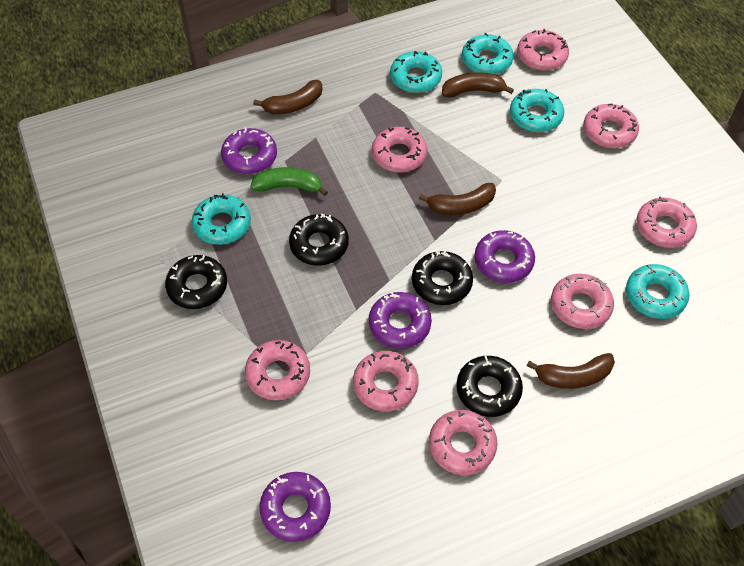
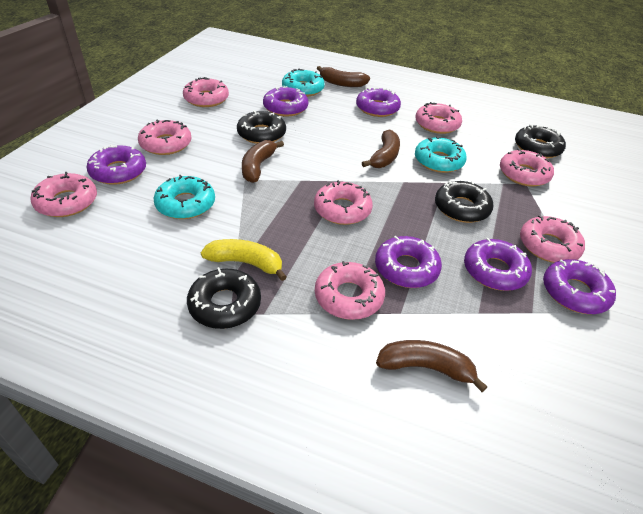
green banana: [250,167,328,196] = 1 -> none = 0
purple donut: [221,127,277,174] [259,472,331,542] [369,292,432,349] [474,230,535,283] = 4 -> [87,144,146,185] [263,86,308,117] [356,88,401,117] [375,236,442,288] [464,238,532,291] [543,259,616,314] = 6
turquoise donut: [192,193,251,245] [390,51,442,93] [462,33,514,74] [510,89,564,132] [626,264,689,319] = 5 -> [154,175,215,219] [282,68,325,97] [415,136,467,173] = 3
yellow banana: none = 0 -> [201,239,287,281] = 1

